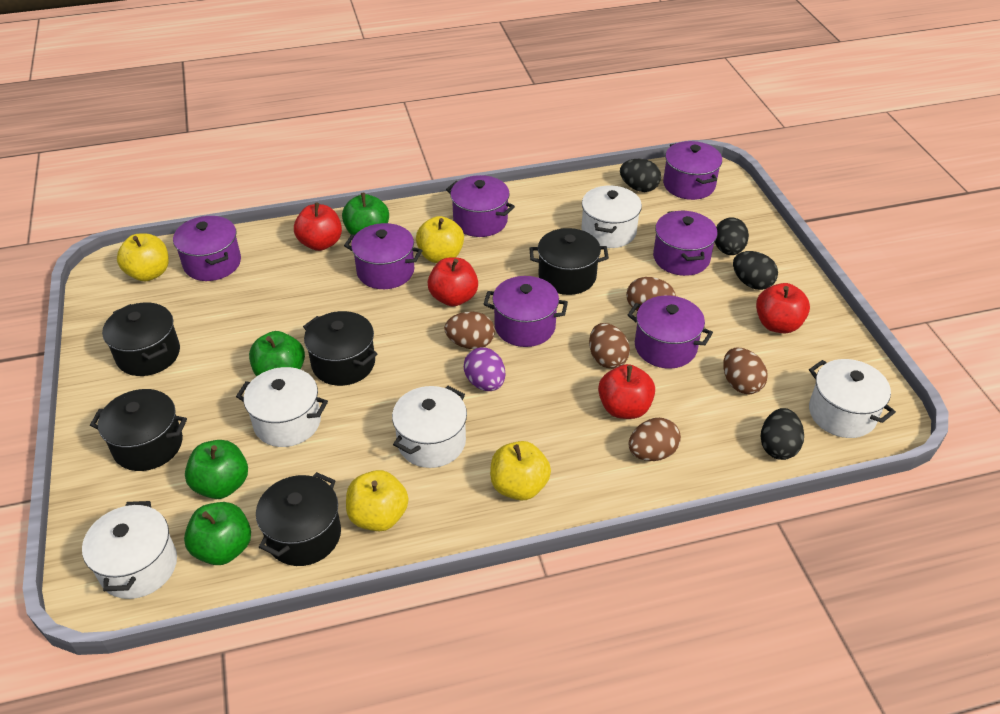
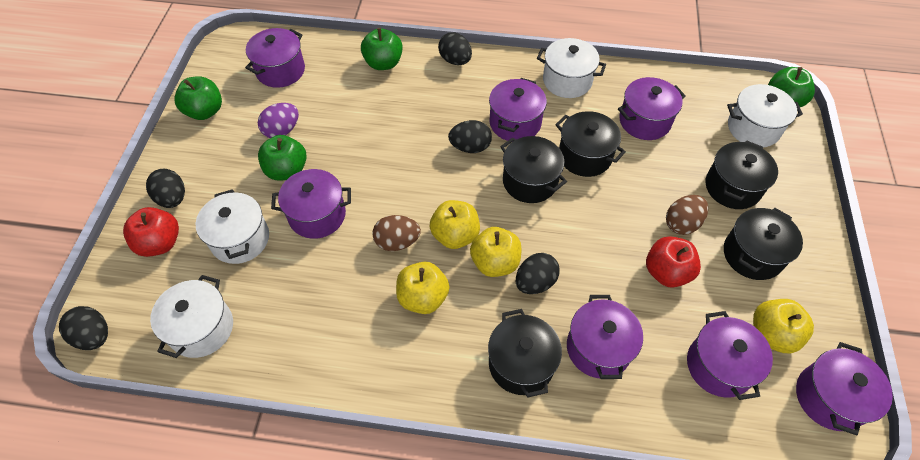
black egg: [620,159,661,192] [715,217,749,255] [733,251,778,290] [760,408,804,460] = 4 -> [59,306,108,350] [146,169,185,208] [438,32,472,65] [448,120,492,153] [516,253,560,294] = 5
brown egg: [444,311,495,349] [589,323,630,369] [626,277,676,311] [628,418,681,461] [723,348,768,394] = 5 -> [372,215,421,251] [666,195,708,235] = 2
red apple: [294,203,342,251] [428,257,478,306] [598,364,655,419] [756,283,810,333] = 4 -> [123,207,179,257] [646,236,701,288] = 2
white pot: [82,501,177,599] [236,367,328,447] [392,386,467,468] [581,185,642,248] [809,359,896,438] = 5 -> [150,275,233,358] [196,189,269,264] [537,38,606,98] [727,84,803,147] = 4

